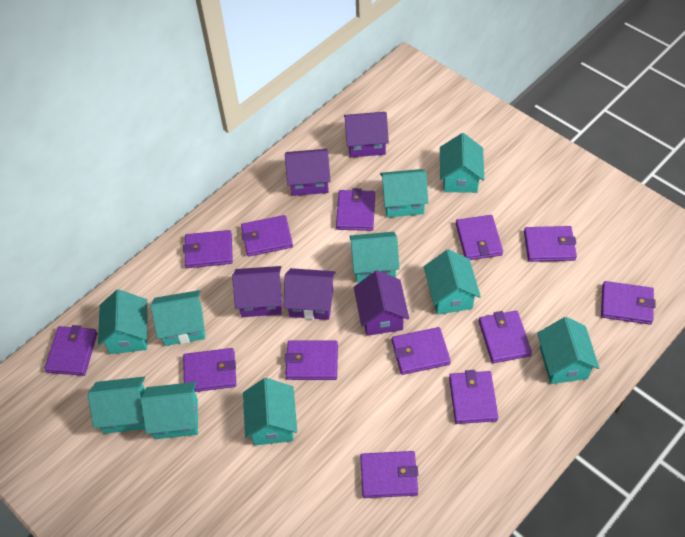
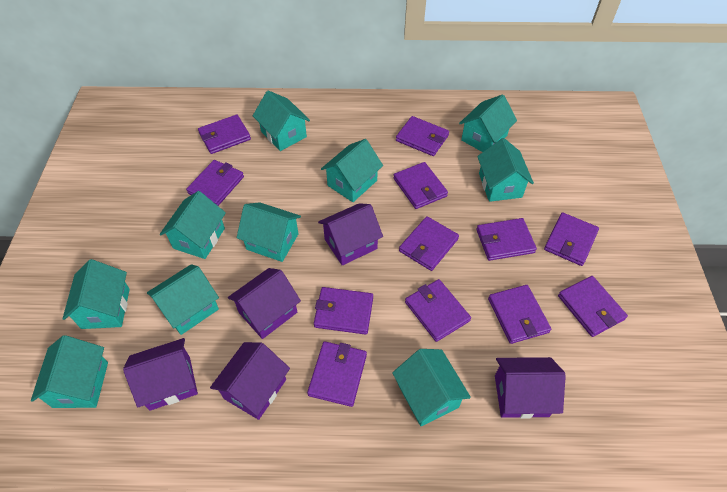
purple wallet: [44,325,98,376] [183,230,233,268] [183,348,236,392] [241,215,293,257] [285,341,338,380] [336,188,375,231] [360,451,418,498] [392,327,451,375] [449,370,498,424] [456,215,503,260] [479,311,532,363] [524,226,577,262] [601,281,656,325] = 13 -> [186,160,244,206] [198,115,251,154] [307,341,367,407] [314,287,373,335] [393,162,448,209] [396,116,449,156] [399,216,459,271] [405,279,471,342] [476,218,537,261] [488,285,551,344] [544,212,599,266] [558,276,628,337] = 12

